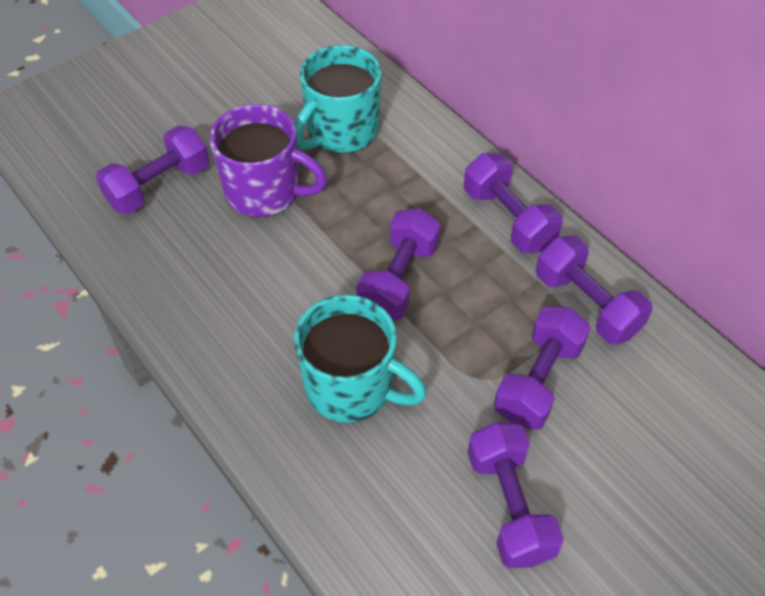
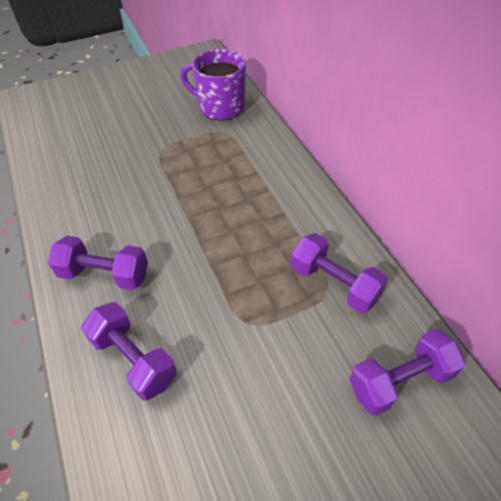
purple dumbbell: [96,125,209,214] [356,208,441,320] [464,153,562,253] [468,422,564,568] [494,306,591,430] [536,235,653,345] = 6 -> [48,236,148,291] [81,302,177,401] [291,233,388,313] [349,329,466,416] = 4
turquoise mug: [294,295,427,423] [295,45,382,154] = 2 -> none = 0

